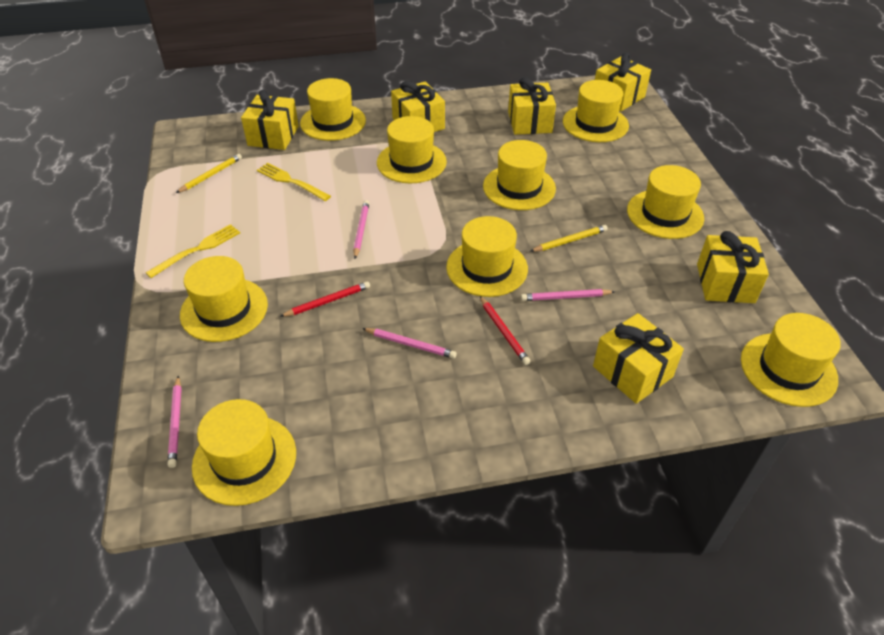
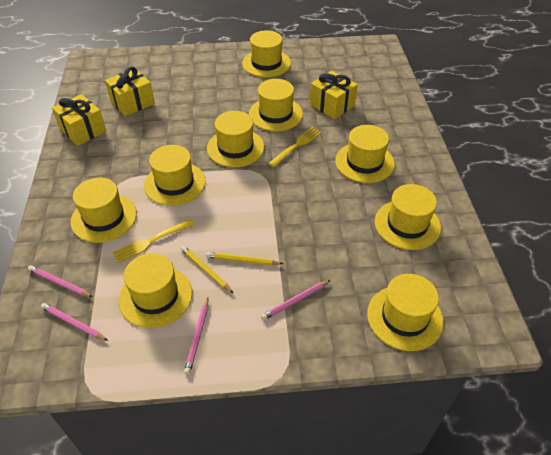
red pencil: [279,281,370,317] [480,296,531,365] = 2 -> none = 0
yellow gift: [241,90,299,150] [391,81,445,132] [508,77,556,135] [593,313,684,404] [595,53,651,111] [697,231,769,303] = 6 -> [52,94,106,146] [105,67,155,116] [310,71,358,119] = 3

